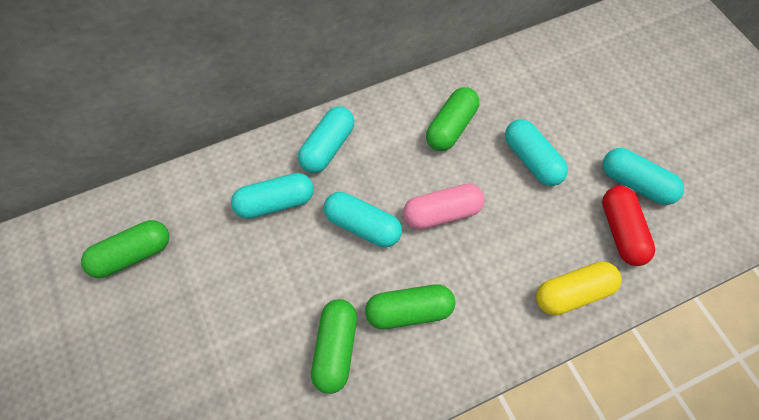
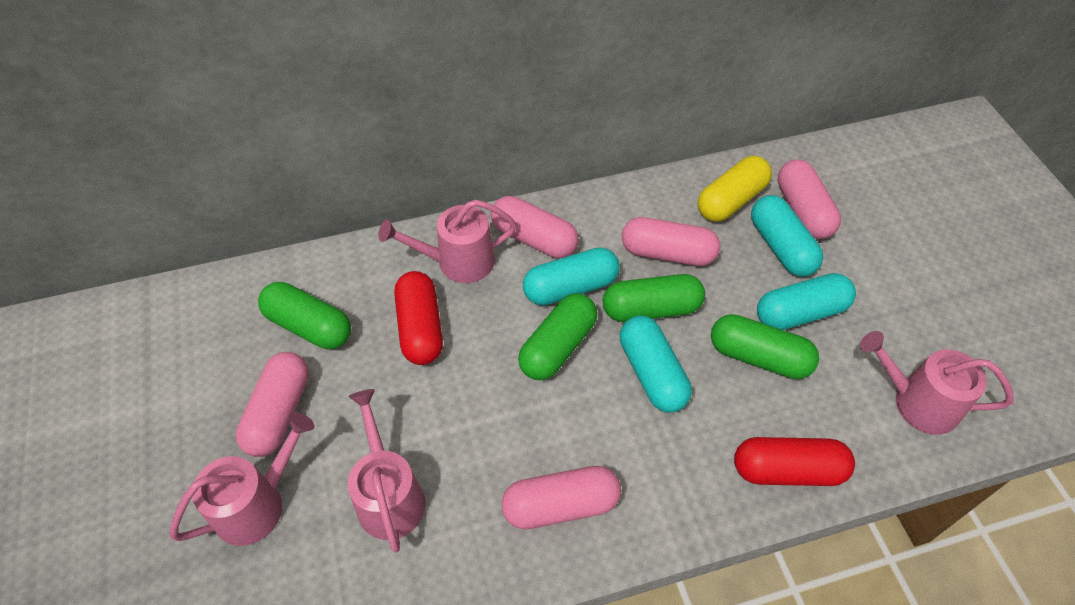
pink capsule: [403,184,485,230] = 1 -> [236,352,309,457] [491,196,579,258] [501,466,621,529] [622,217,720,266] [778,160,841,239] = 5
pink watering can: none = 0 -> [170,412,315,546] [348,389,425,553] [379,200,517,283] [860,331,1014,435] = 4
red capsule: [602,186,655,266] = 1 -> [394,271,443,365] [734,437,855,486] = 2
turquoise capsule: [231,173,314,219] [298,107,355,173] [324,192,402,247] [505,119,568,186] [603,148,684,205] = 5 -> [523,247,620,305] [620,315,692,413] [751,195,823,277] [757,273,856,330] = 4

